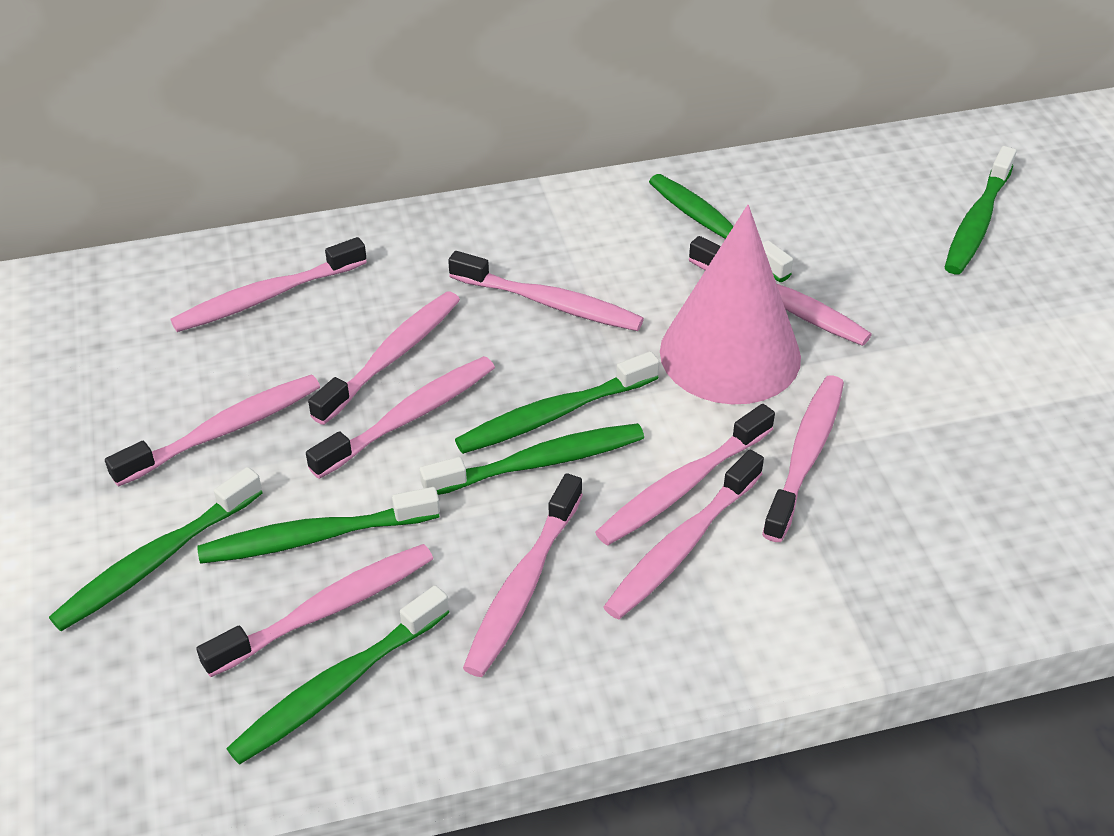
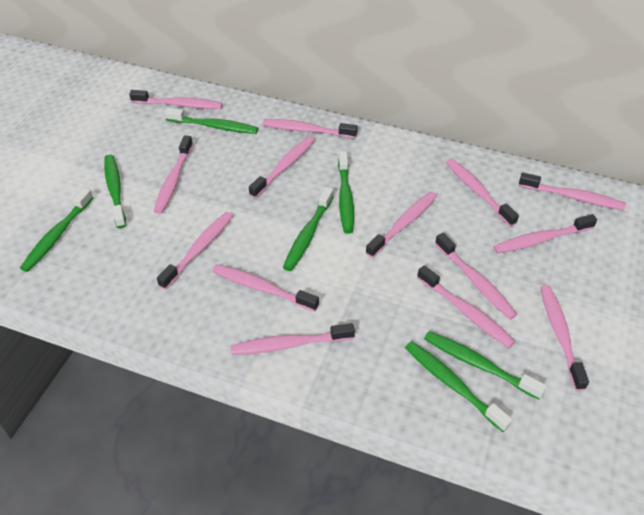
pink cone: [660,205,801,404] = 1 -> none = 0
pink toothbrush: [105,375,320,487] [170,237,367,332] [196,544,433,677] [306,356,495,479] [308,291,460,425] [448,251,644,331] [463,473,583,677] [595,404,775,545] [603,450,764,619] [689,236,872,346] [762,375,844,542] = 11 -> [129,90,222,109] [154,135,193,214] [157,212,233,290] [212,264,319,312] [231,323,355,355] [249,137,315,198] [263,119,358,139] [365,192,437,258] [417,265,516,348] [435,233,517,320] [446,159,519,227] [493,214,597,254] [519,173,626,210] [540,285,589,391] = 14

